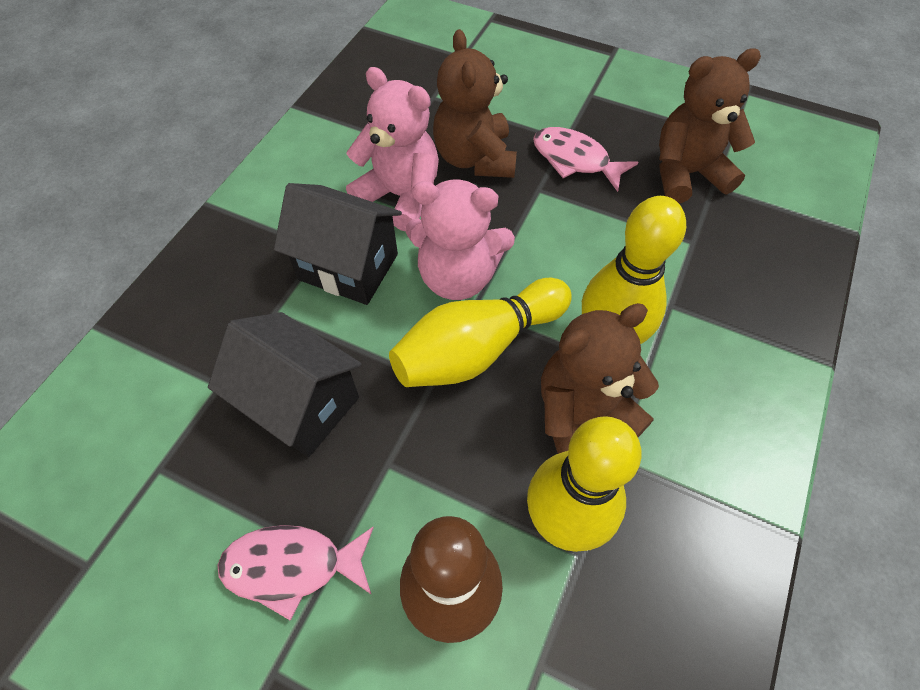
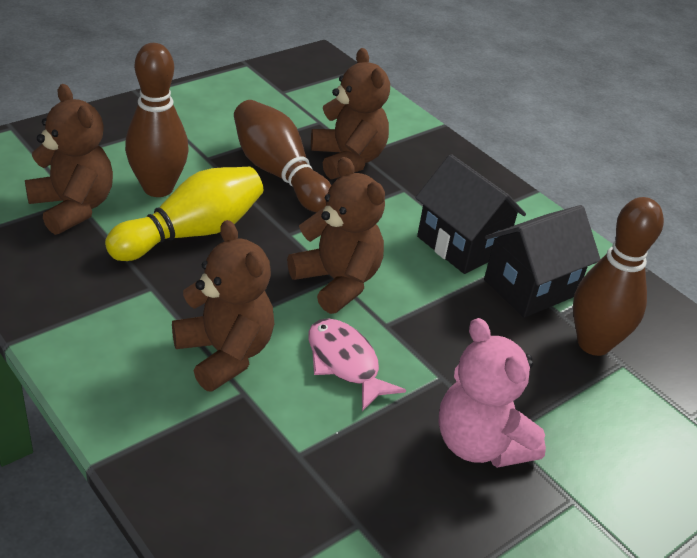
brown bowling pin: [400,516,503,643] = 1 -> [125,43,189,197] [234,100,332,212] [573,197,664,356] = 3
brown teddy bear: [433,29,517,178] [541,303,659,454] [659,48,761,204] = 3 -> [25,84,113,235] [172,220,274,392] [287,157,385,314] [311,48,390,179] = 4
pink fish: [217,525,374,621] [533,127,638,192] = 2 -> [309,318,406,411] = 1
pink teddy bear: [346,67,439,231] [406,180,515,300] = 2 -> [438,318,546,468] = 1
yellow bowling pin: [389,278,572,387] [527,416,642,552] [582,196,686,345] = 3 -> [105,167,263,261] = 1

